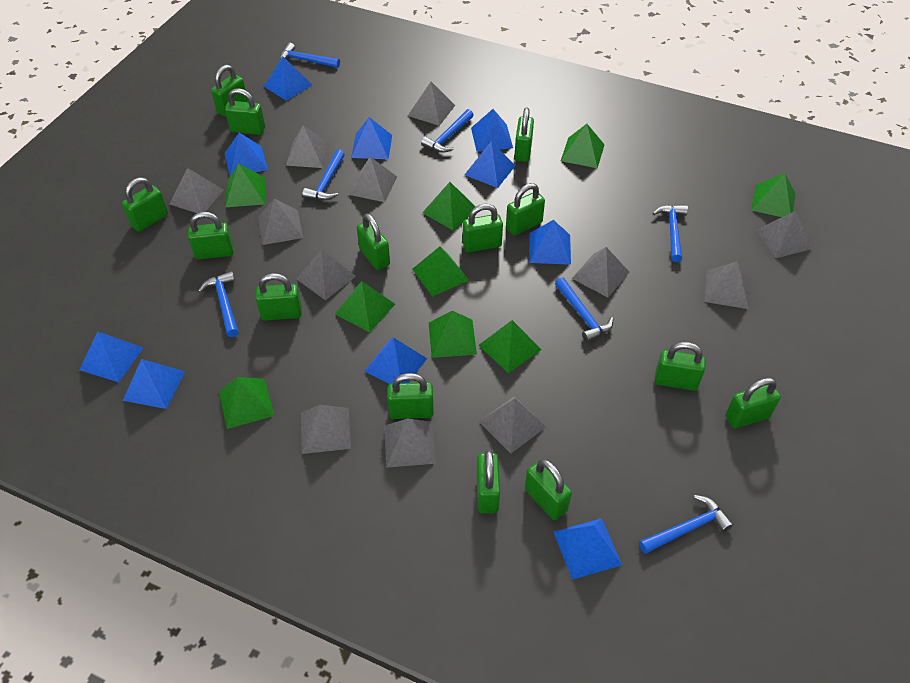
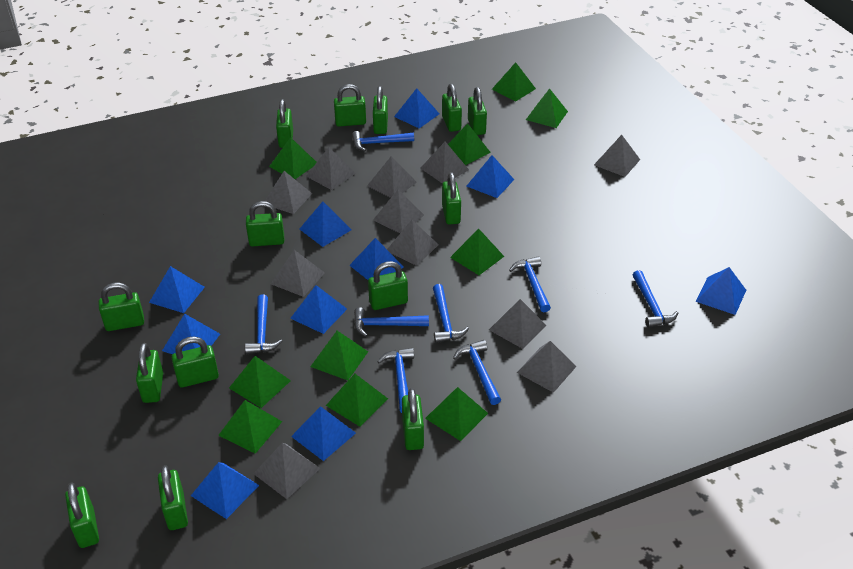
blue hammer: [198,271,239,337] [280,43,340,68] [302,149,345,200] [421,109,474,153] [555,277,613,343] [639,495,733,554] [653,205,688,262] = 7 -> [245,294,282,354] [352,131,414,151] [354,307,429,337] [377,348,414,413] [433,284,469,343] [453,340,501,405] [509,256,551,313] [633,270,678,328] = 8
green pyramid: [219,377,274,429] [225,163,266,207] [335,281,395,332] [412,246,469,297] [422,182,476,230] [429,311,477,358] [478,320,542,373] [561,124,605,168] [751,173,796,217] = 9 -> [218,400,282,454] [229,356,291,408] [269,137,317,179] [310,331,368,380] [326,374,388,427] [425,387,488,441] [448,123,491,165] [450,228,504,275] [492,62,536,101] [526,88,568,128] = 10
grey pyramid: [169,168,223,213] [258,199,303,245] [286,125,330,168] [297,249,356,300] [301,405,351,454] [348,157,397,202] [384,419,436,468] [408,82,455,126] [479,397,546,454] [572,247,629,297] [705,261,749,309] [756,211,812,258] = 12 -> [253,443,321,499] [265,171,312,214] [271,250,325,297] [306,147,356,190] [367,156,417,198] [373,190,424,233] [387,220,439,266] [420,142,469,184] [489,299,546,349] [517,341,577,393] [594,135,640,177] = 11

